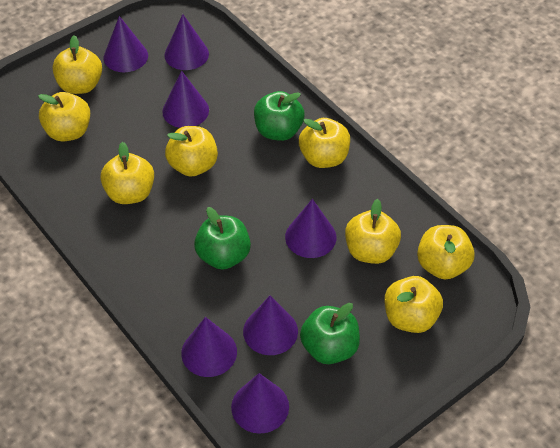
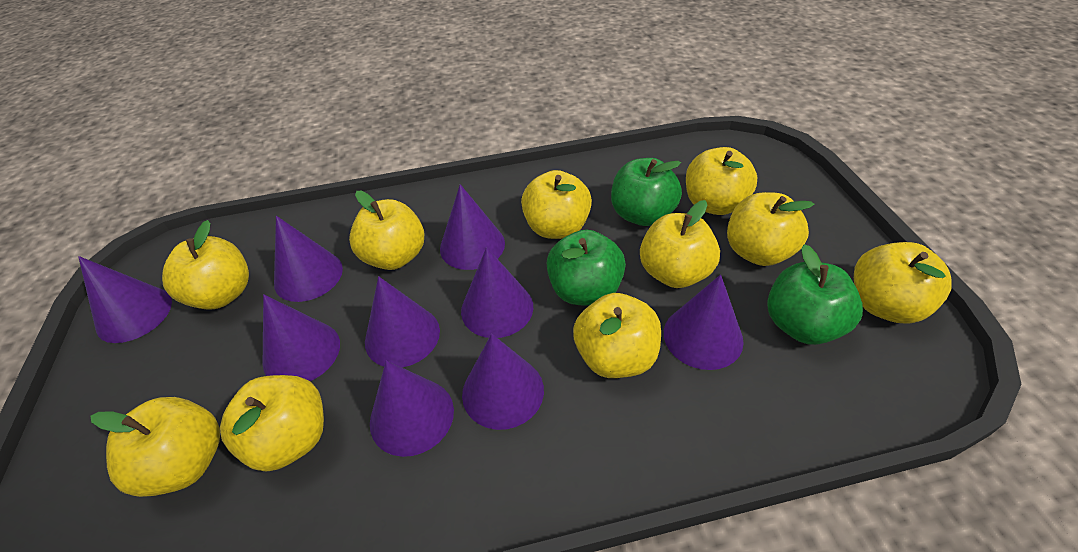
purple cone: [104,16,148,72] [162,71,209,128] [164,14,209,70] [181,317,237,377] [231,373,289,434] [243,295,298,355] [285,199,336,258] = 7 -> [78,256,172,343] [263,294,340,381] [274,216,343,302] [365,276,440,367] [370,360,454,457] [440,184,505,270] [461,247,533,338] [462,334,544,430] [664,274,744,370] = 9
yellow apple: [38,92,90,142] [52,35,102,94] [100,142,154,204] [165,126,218,177] [299,118,350,168] [345,199,401,264] [385,276,443,333] [417,225,475,279] = 8 -> [91,397,220,497] [162,220,249,310] [220,375,324,471] [349,191,424,270] [521,170,592,239] [573,293,661,378] [640,200,720,288] [686,147,758,215] [727,192,814,266] [854,242,952,324] = 10

